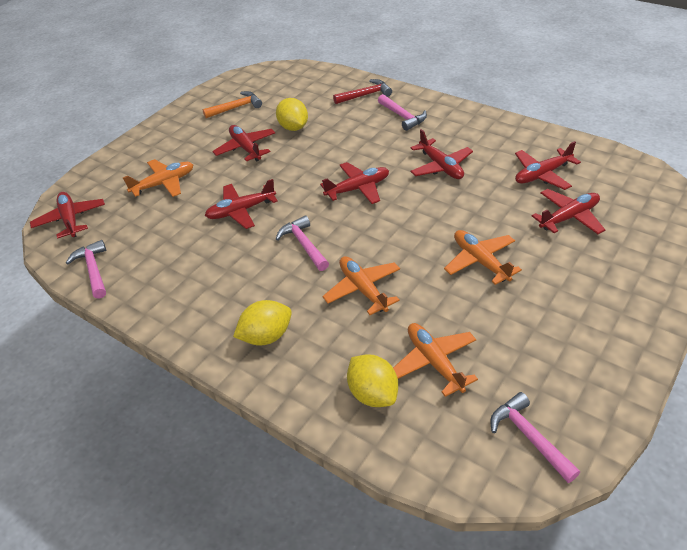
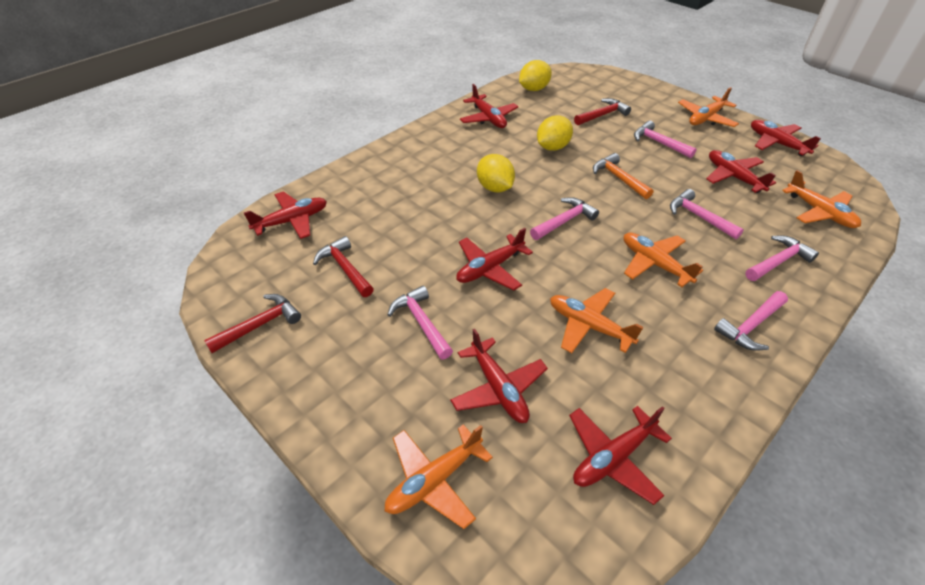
orange plane: [123,159,194,197] [322,256,400,315] [393,323,478,397] [444,230,522,285] = 4 -> [384,424,493,529] [550,288,643,353] [624,232,703,287] [678,87,739,127] [782,170,861,228] = 5
pink hammer: [66,240,106,299] [276,215,329,271] [378,94,427,131] [490,392,580,483] = 4 -> [388,285,453,360] [530,197,599,240] [634,120,696,158] [670,189,744,239] [714,291,788,351] [745,236,819,281] = 6
red hammer: [333,79,392,104] = 1 -> [204,294,301,353] [313,236,374,297] [574,98,631,125] = 3

